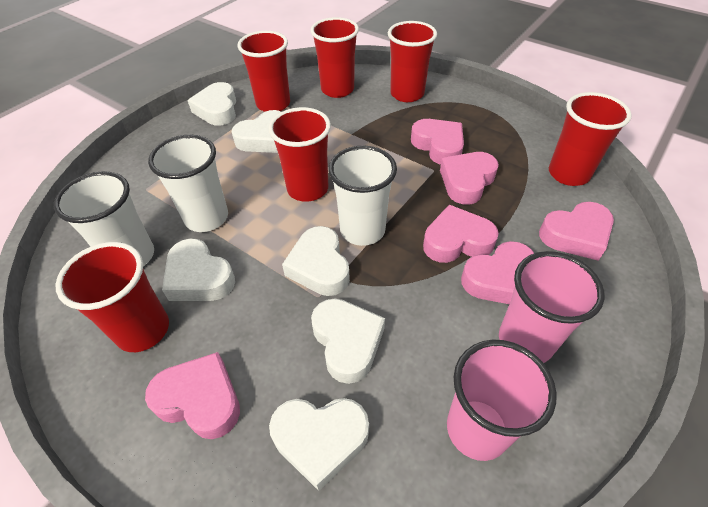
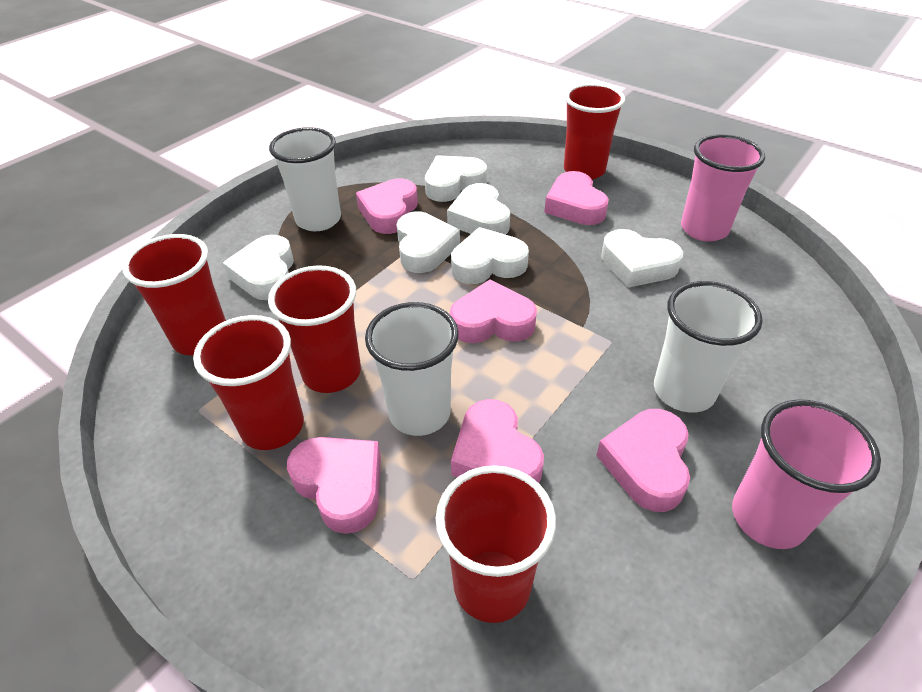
red cup: [55,242,169,352] [237,30,290,112] [268,107,331,202] [310,17,359,98] [388,21,437,102] [549,92,632,186] = 6 -> [122,234,226,355] [193,315,304,450] [268,265,361,393] [436,465,556,623] [564,83,625,180] = 5

